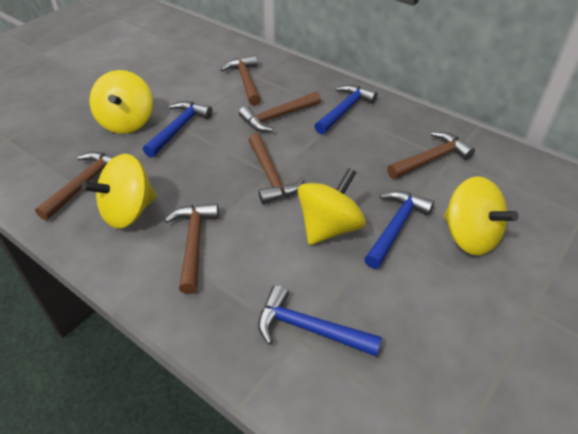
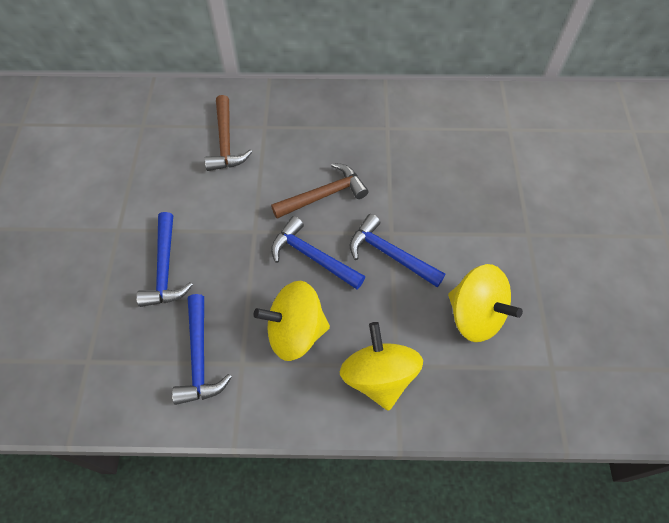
brown hammer: [35,152,114,221] [165,203,219,294] [220,55,261,106] [239,91,321,132] [248,133,305,204] [387,132,475,179] = 6 -> [205,95,252,171] [271,163,368,219] = 2
yellow spinning top: [81,154,157,229] [90,70,153,134] [297,168,366,245] [444,176,519,255] = 4 -> [254,281,330,361] [340,322,423,411] [448,264,523,342] = 3

